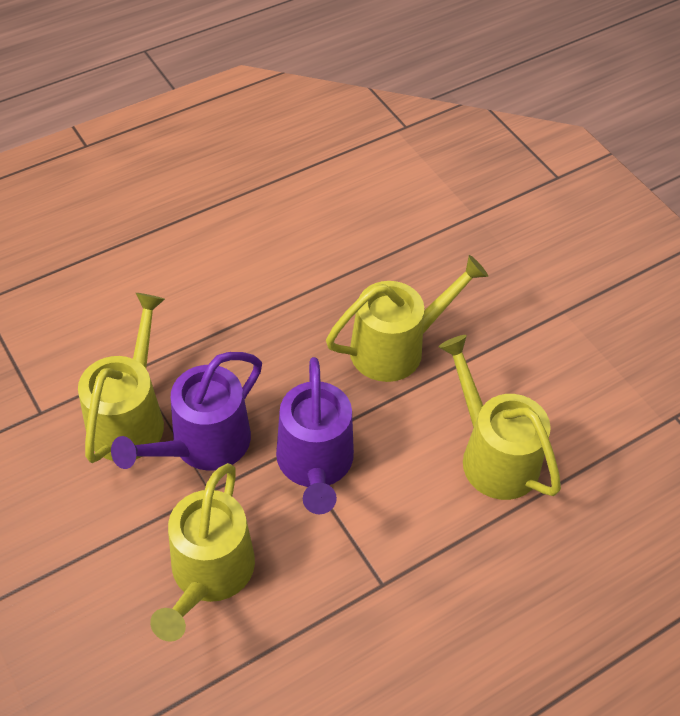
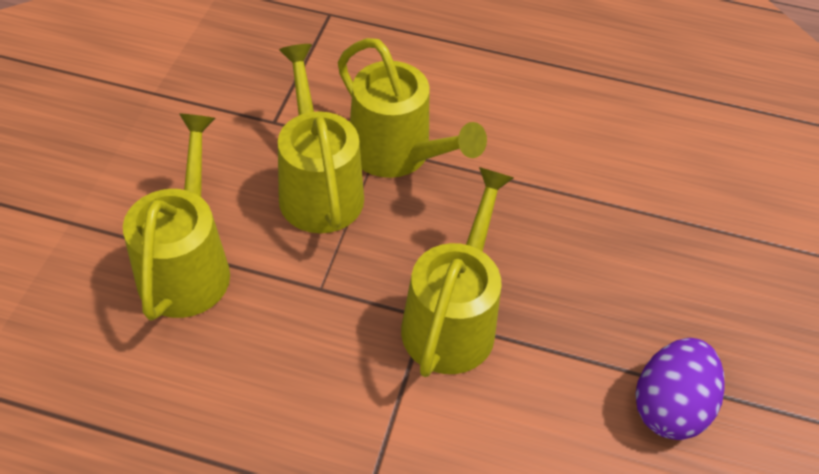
purple egg: none = 0 -> [635,338,725,440] = 1
purple watering can: [111,352,262,471] [276,357,354,514] = 2 -> none = 0

